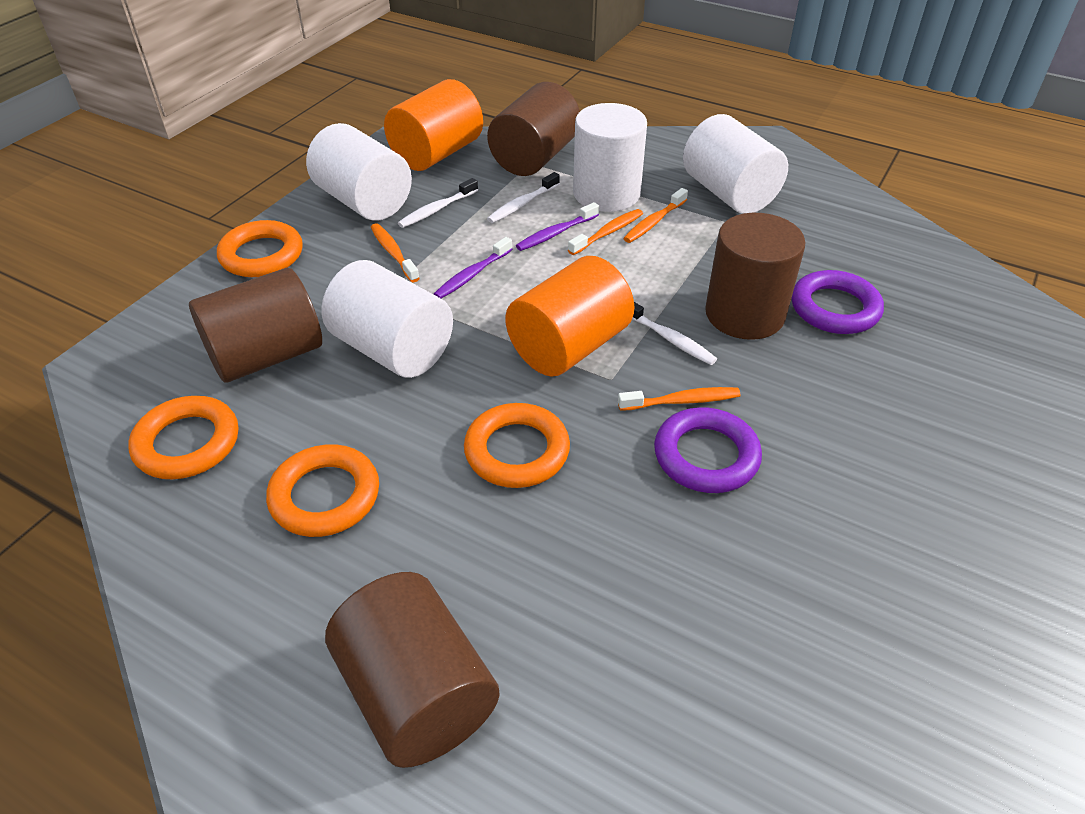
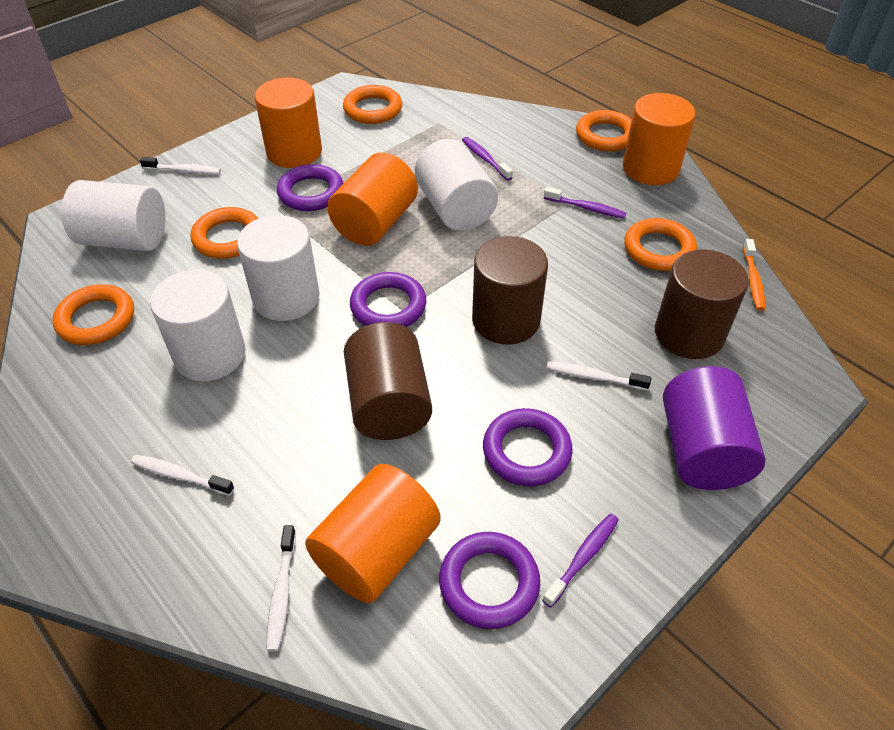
brown cylinder: [189,268,322,383] [325,572,499,768] [487,82,580,176] [705,213,806,340] = 4 -> [344,322,432,440] [472,236,548,344] [655,249,749,359] = 3
orange cylinder: [384,79,483,171] [505,256,634,377] = 2 -> [255,78,322,168] [305,464,441,603] [327,152,418,246] [623,93,696,185] = 4
orange ring: [129,396,238,479] [217,220,303,277] [266,444,379,537] [464,403,570,488] = 4 -> [53,284,134,345] [190,207,258,259] [343,85,402,124] [576,110,632,152] [624,218,697,271] = 5
orange toothbrush: [371,223,420,282] [568,209,643,255] [618,387,741,411] [623,188,688,243] = 4 -> [743,239,765,311] = 1
purple cylinder: none = 0 -> [663,366,766,490] = 1
purple ring: [654,407,762,493] [792,270,884,334] = 2 -> [277,164,344,211] [350,272,426,327] [439,532,540,629] [483,408,573,486] = 4
purple toothbrush: [434,237,512,298] [516,202,599,251] = 2 -> [462,137,513,181] [542,514,619,607] [544,187,626,219] = 3
white toothbrush: [398,178,478,228] [487,172,560,223] [632,302,717,365] = 3 -> [131,455,234,496] [140,157,221,174] [267,525,296,651] [546,361,651,391] = 4

